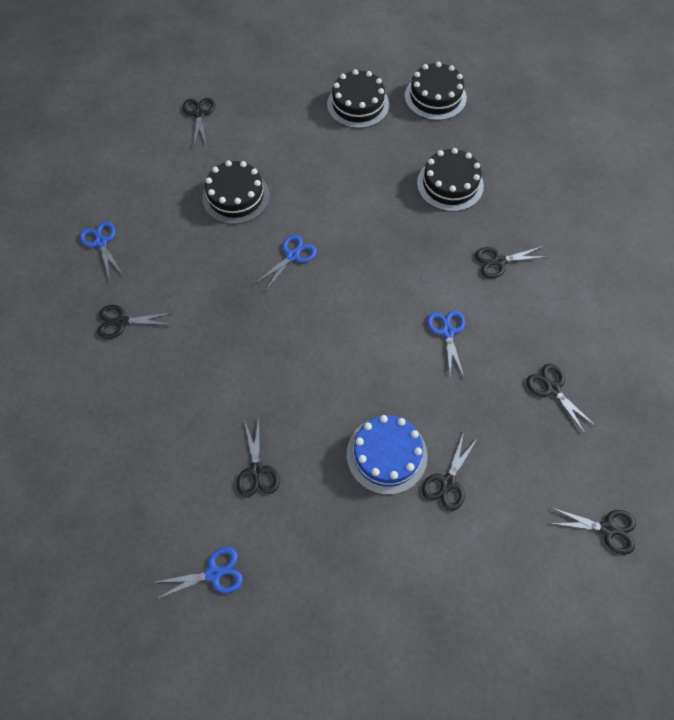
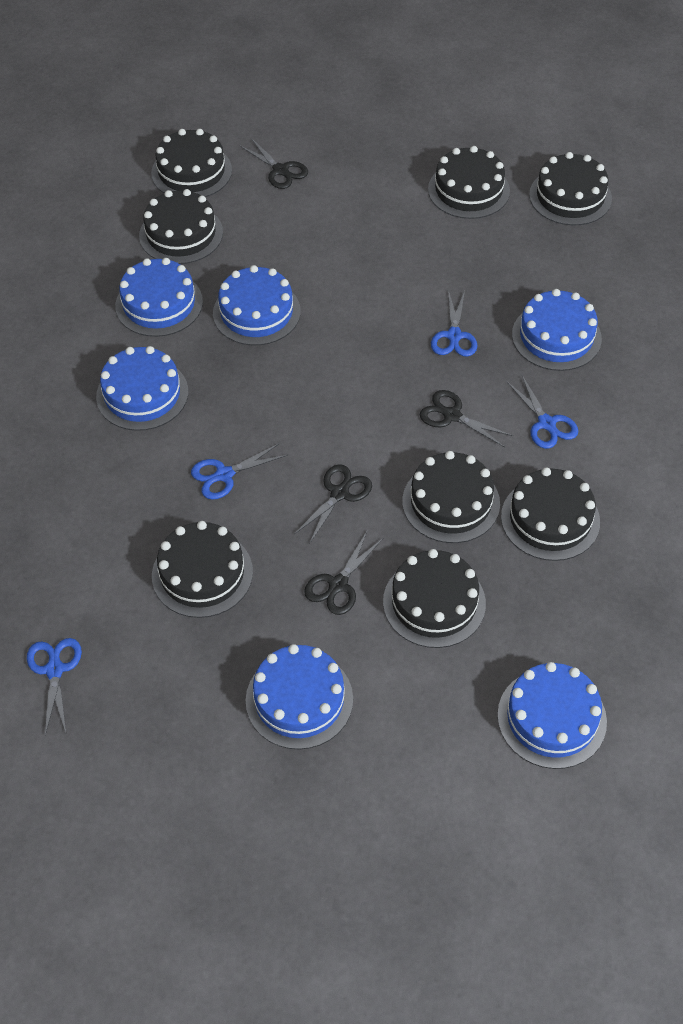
black cake: [202,160,270,224] [327,69,389,128] [405,62,467,121] [417,148,484,212] = 4 -> [139,189,223,264] [151,129,232,197] [152,521,253,618] [383,549,486,648] [402,451,500,543] [428,146,510,219] [501,467,600,561] [529,152,612,226] = 8
black scissors: [97,305,172,339] [183,98,215,145] [237,419,280,497] [422,432,477,511] [475,246,546,278] [527,364,596,433] [549,508,636,554] = 7 -> [240,138,308,189] [294,464,372,543] [304,532,383,615] [420,390,513,447] = 4
blue cake: [347,415,428,495] = 1 -> [96,346,188,431] [115,258,203,337] [213,265,301,345] [246,644,353,749] [497,662,607,769] [512,289,602,371] = 6

